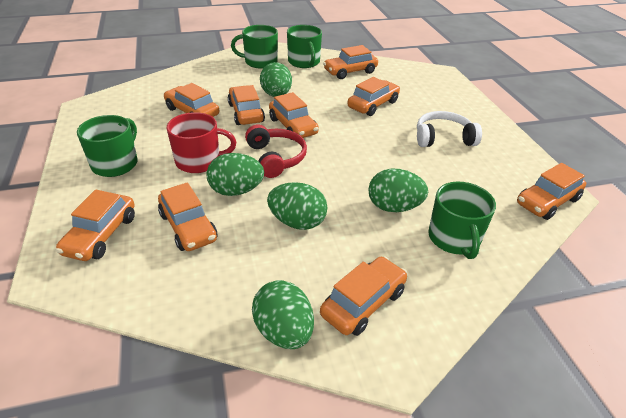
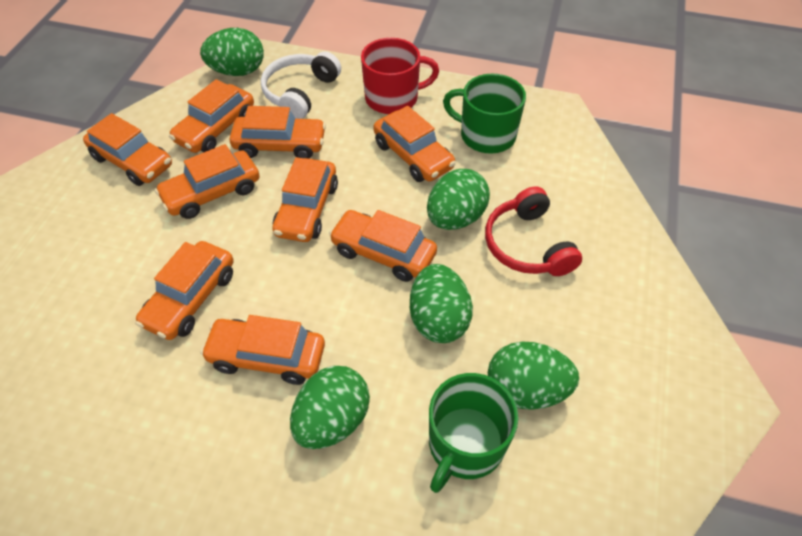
green mug: [77,115,138,177] [231,25,278,68] [287,25,322,68] [428,182,496,259] = 4 -> [429,373,519,493] [443,74,526,154] = 2

